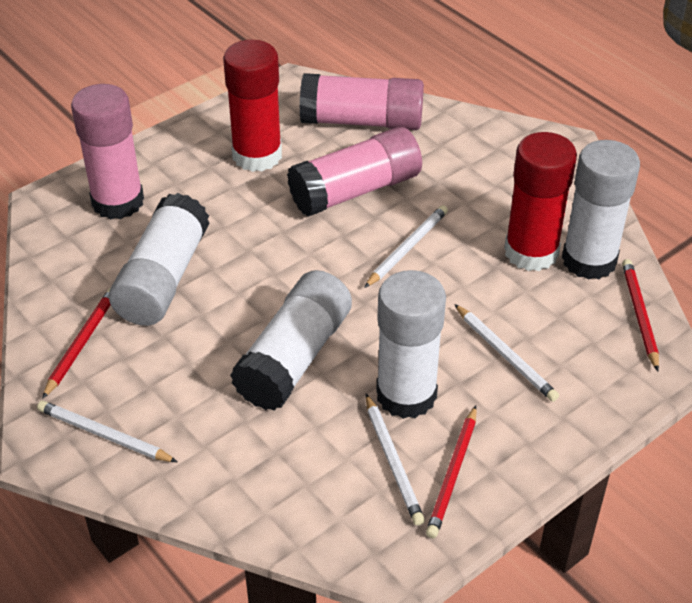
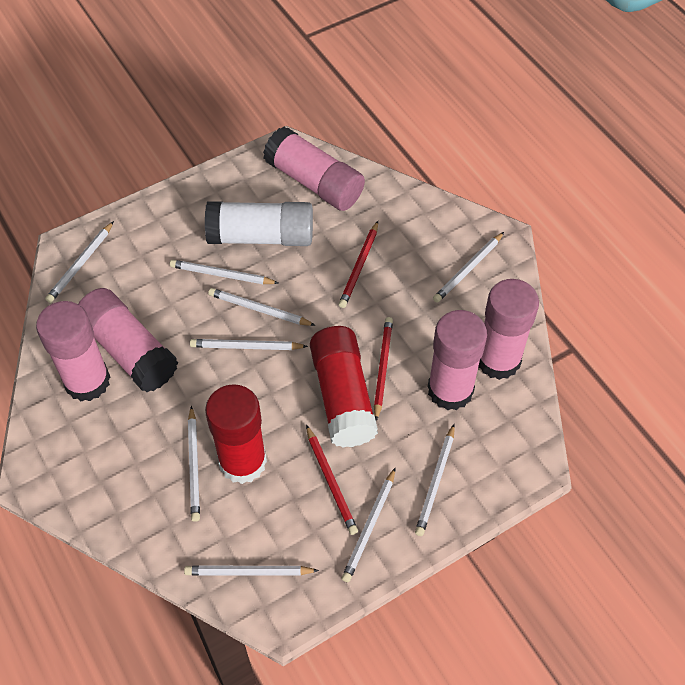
pink glue stick: [71,84,144,219] [287,127,422,217] [299,73,424,130] = 3 -> [36,301,110,401] [78,288,178,392] [263,127,365,211] [428,310,487,410] [478,279,539,380] = 5
white glue stick: [109,193,209,326] [230,270,352,411] [376,270,446,419] [562,140,640,280] = 4 -> [205,201,313,246] = 1
white pencil: [37,401,177,462] [364,205,448,288] [366,394,425,526] [454,304,559,402] = 4 -> [45,221,114,303] [170,260,278,284] [184,566,319,576] [188,406,200,522] [190,339,308,350] [208,288,316,326] [342,467,396,582] [415,424,455,536] [433,232,504,303] = 9

